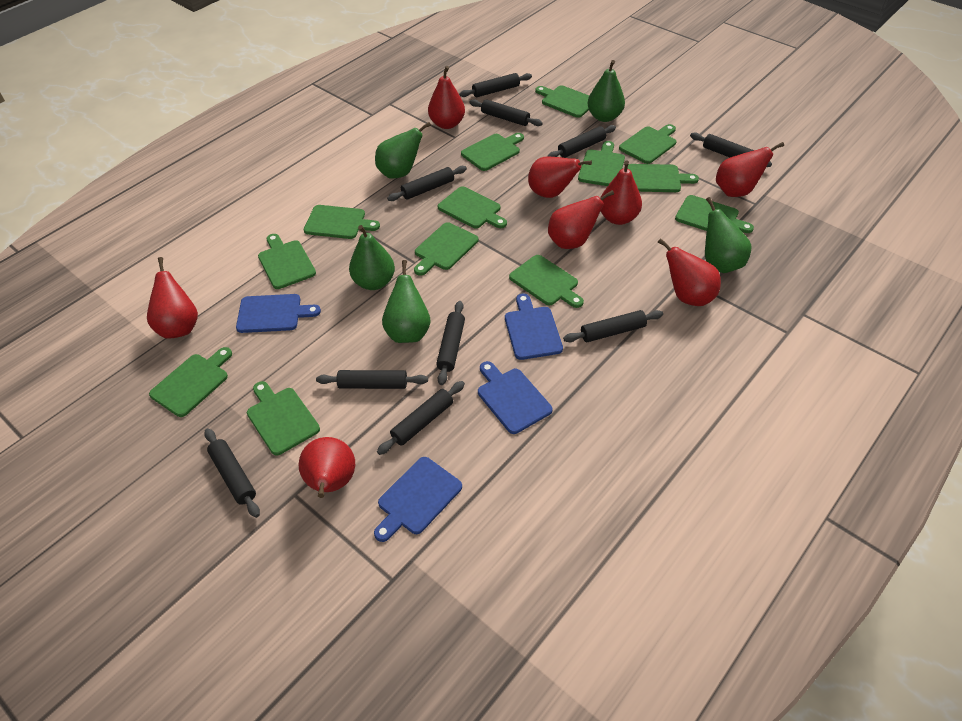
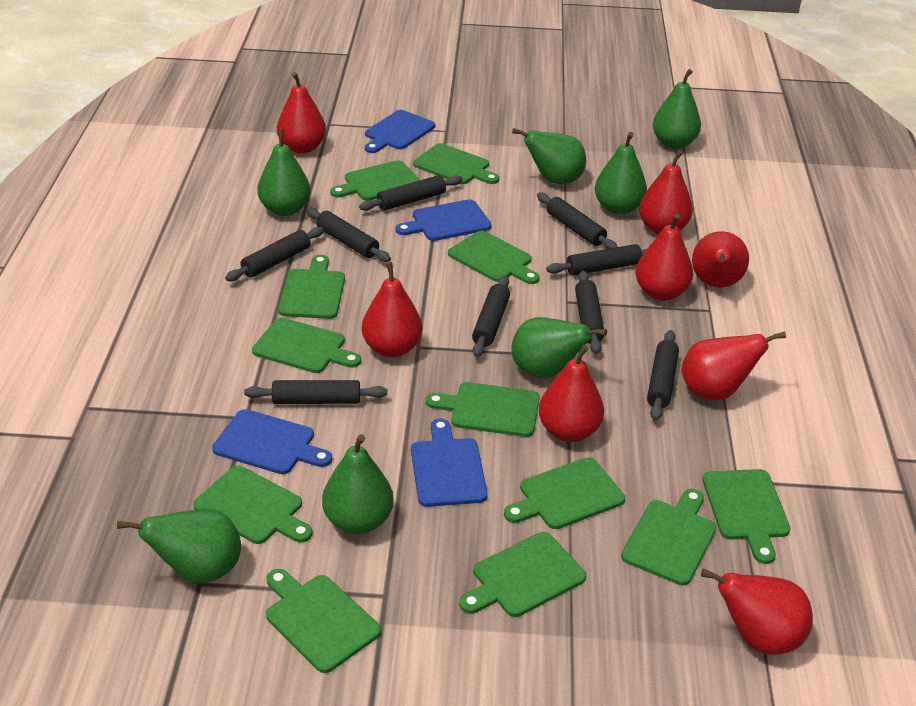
black rolling pin: [204,428,260,518] [316,370,428,389] [377,381,465,455] [387,166,467,201] [436,301,465,385] [459,73,532,97] [469,99,543,126] [547,125,616,158] [563,310,663,342] [690,132,772,167] = 10 -> [225,227,324,281] [244,380,388,404] [306,207,391,262] [359,175,462,211] [472,275,510,357] [537,193,617,249] [546,244,648,275] [575,271,604,354] [647,330,679,421] = 9
green cutting board: [149,347,232,417] [247,381,320,455] [258,234,316,289] [304,205,380,239] [414,222,479,276] [438,186,507,228] [461,133,524,171] [509,255,584,308] [535,85,589,118] [578,141,625,186] [619,124,676,164] [627,164,699,192] [675,195,754,233] = 13 -> [193,466,312,544] [252,318,361,373] [266,569,381,673] [278,255,345,319] [330,160,420,201] [413,143,499,184] [426,382,540,437] [448,230,540,284] [459,532,586,617] [504,457,625,529] [621,489,716,585] [702,469,791,564] = 12
green pear: [349,225,395,290] [375,122,431,179] [382,260,431,343] [587,60,625,122] [705,197,751,273] = 5 -> [117,509,241,583] [257,129,311,216] [322,434,394,534] [511,317,607,378] [512,128,586,184] [595,132,647,215] [653,69,701,149] = 7

